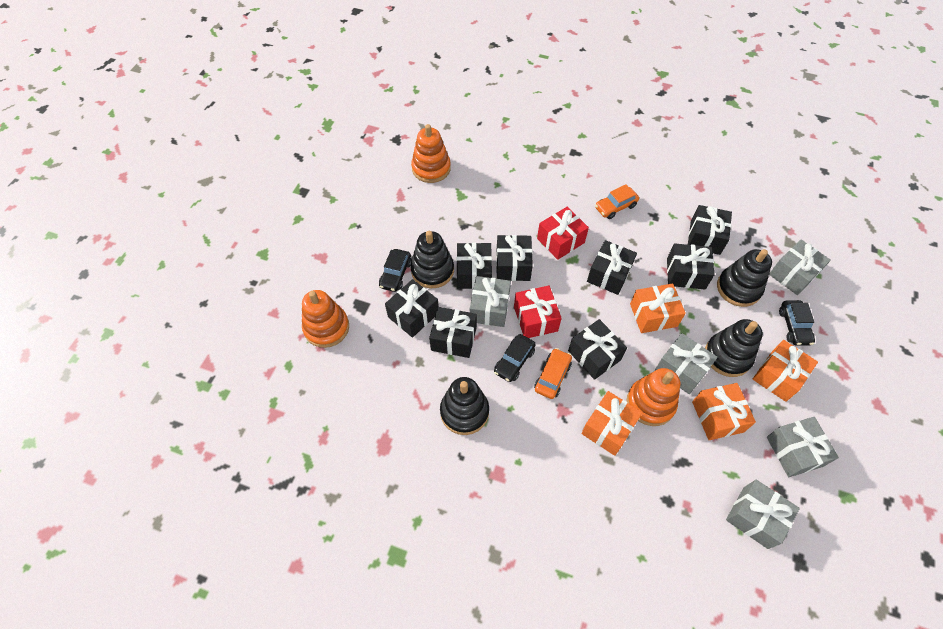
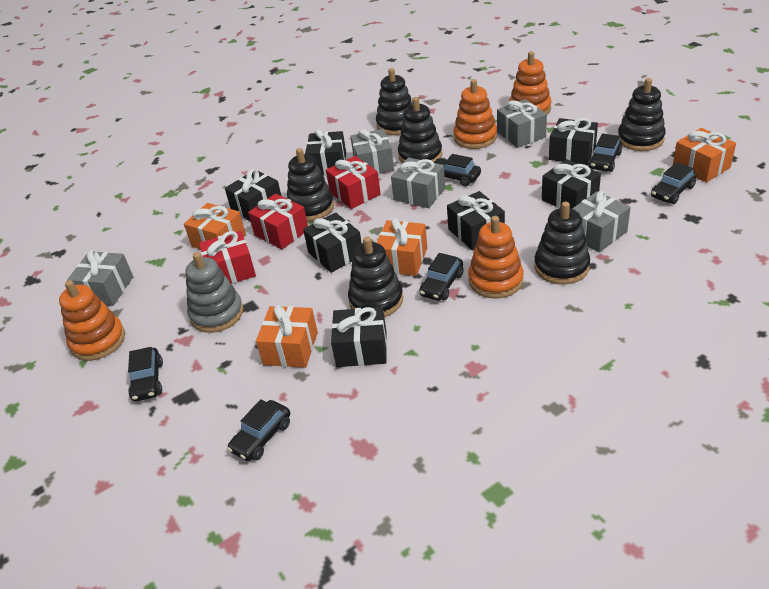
black car: [379,249,412,292] [494,334,536,382] [779,300,815,346] = 3 -> [128,347,163,401] [227,399,290,461] [419,253,463,301] [434,154,481,186] [588,133,622,172] [651,162,697,204] = 6
black gift: [385,279,439,338] [429,307,477,358] [456,243,492,289] [496,235,533,281] [568,319,627,380] [587,240,637,295] [667,243,714,290] [688,205,732,255] = 8 -> [225,169,281,222] [303,213,362,273] [305,129,346,175] [331,307,387,367] [447,191,505,251] [542,159,601,209] [549,118,598,165] = 7
black stacking toy: [410,231,454,288] [440,377,489,435] [705,319,763,377] [717,249,772,307] = 4 -> [287,148,334,221] [348,237,403,317] [376,68,413,135] [398,97,442,163] [534,202,590,284] [618,78,666,151] = 6
grey stacking toy: none = 0 -> [185,252,243,333] = 1
orange car: [534,348,572,399] [595,184,639,219] = 2 -> none = 0
orange stacking toy: [302,290,349,348] [411,124,451,183] [627,368,680,426] = 3 -> [59,280,125,361] [453,79,497,149] [468,216,523,299] [509,51,551,114] = 4
red gift: [514,286,562,338] [537,207,589,260] = 2 -> [199,231,256,284] [248,194,308,249] [326,156,381,209] = 3

